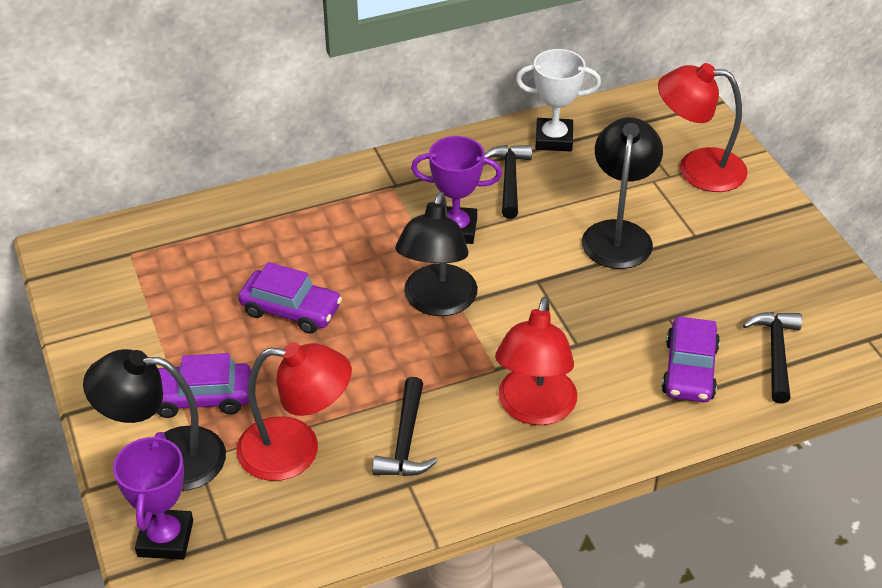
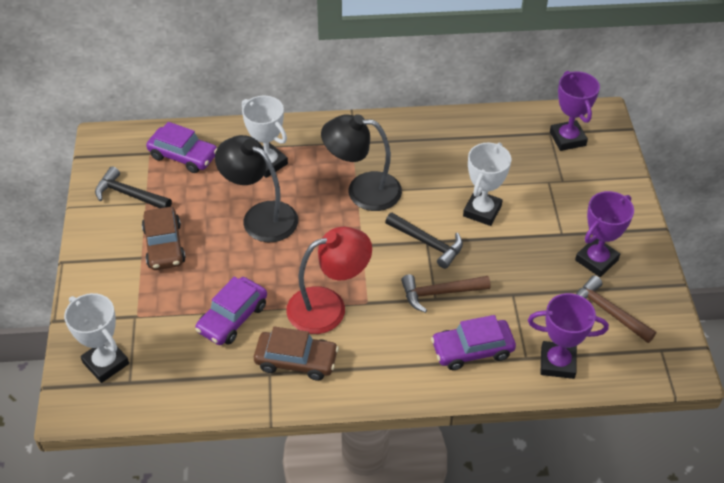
black hammer: [372,377,438,476] [484,145,532,219] [743,312,802,404] = 3 -> [95,167,172,208] [385,213,463,269] = 2
black lamp: [83,349,226,491] [395,191,478,316] [582,117,663,269] = 3 -> [215,135,298,242] [321,114,402,211] = 2
brown car: none = 0 -> [142,207,186,270] [254,326,339,381] = 2
brown hammer: none = 0 -> [401,274,491,313] [576,275,656,343] = 2
purple trophy: [113,432,193,560] [411,136,502,244] = 2 -> [528,293,609,379] [550,71,600,151] [575,191,634,277] = 3
red lamp: [236,343,352,481] [495,296,577,425] [658,63,748,192] = 3 -> [286,227,372,334] = 1
white trophy: [516,49,601,151] = 1 -> [64,293,129,383] [242,96,288,178] [463,142,511,226] = 3

